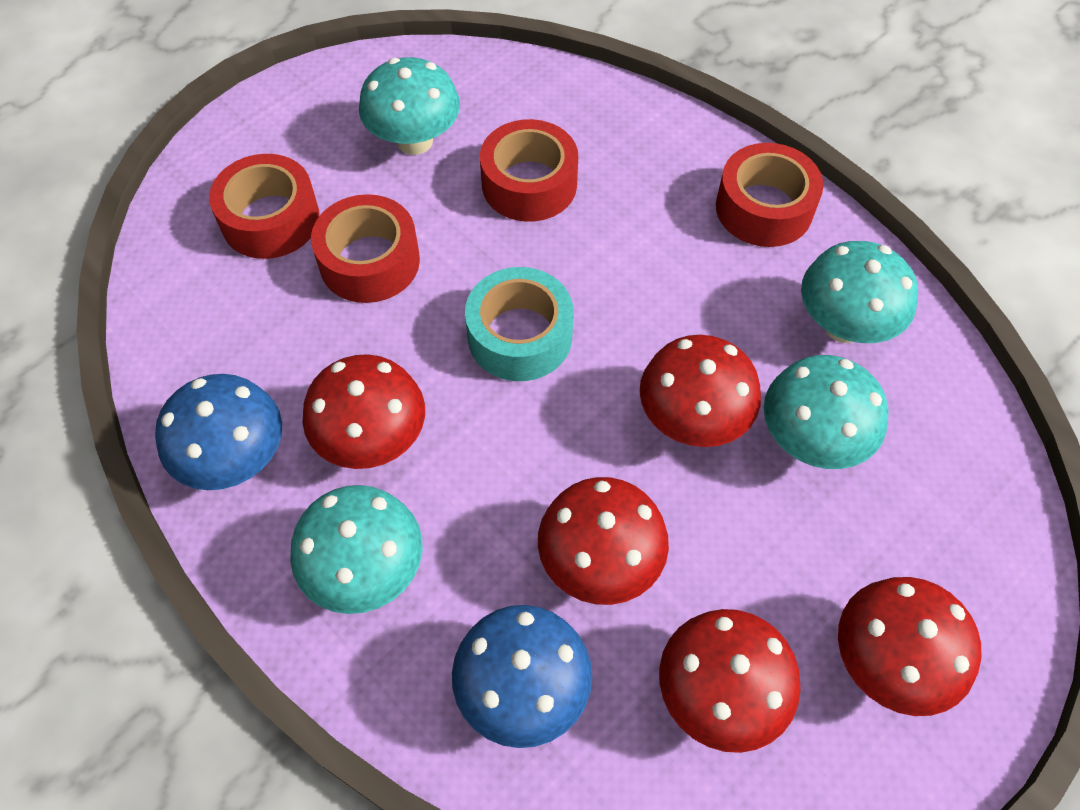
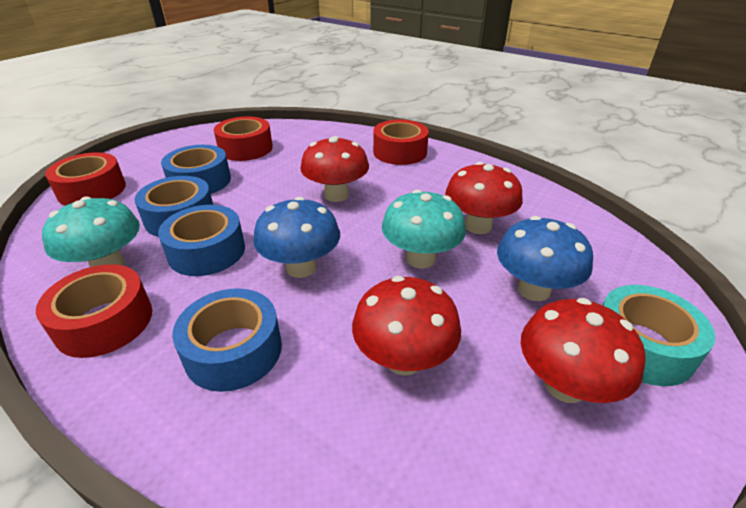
blue tape: none = 0 -> [135,176,213,237] [158,205,245,276] [161,145,231,194] [172,288,282,392] = 4
red mushroom: [303,354,425,469] [538,477,669,605] [640,335,761,447] [659,609,801,753] [838,577,981,716] = 5 -> [300,136,369,202] [352,276,461,376] [445,162,523,234] [521,298,646,403] = 4
turquoise mushroom: [290,485,423,614] [359,57,460,155] [764,355,889,469] [801,241,918,343] = 4 -> [42,197,140,267] [382,189,466,268] = 2

